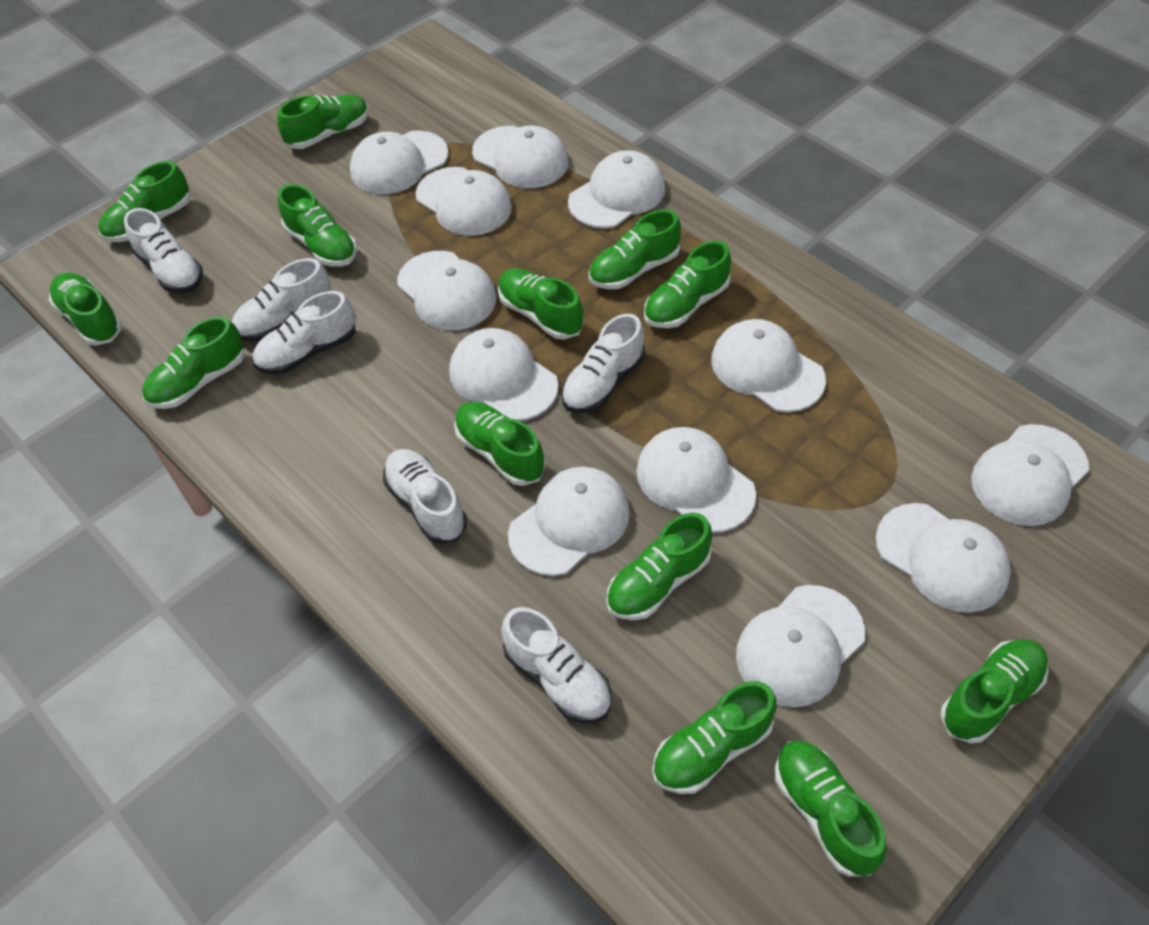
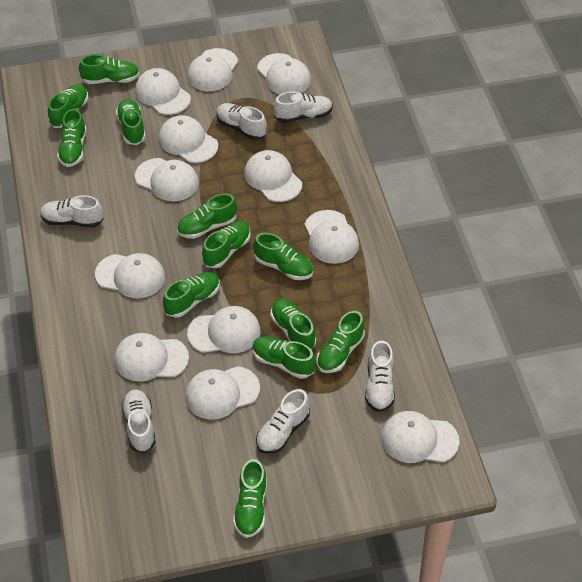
green shoe: [49,273,122,346] [98,161,190,242] [142,316,245,409] [277,94,369,149] [278,184,357,267] [454,402,545,486] [498,268,584,339] [589,210,681,289] [606,513,712,620] [644,241,731,328] [652,681,777,794] [775,740,887,877] [941,639,1049,744] = 13 -> [48,84,88,128] [57,109,86,167] [79,54,140,84] [116,99,146,145] [163,272,220,318] [177,193,237,239] [202,221,251,268] [233,459,267,538] [252,336,316,379] [253,233,313,280] [270,299,316,350] [316,311,365,373] = 12

